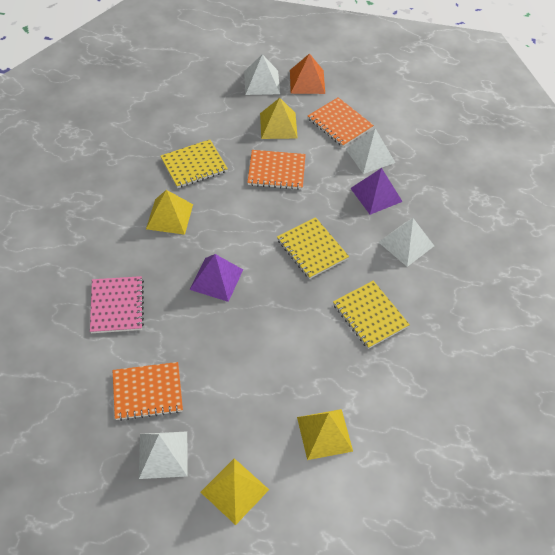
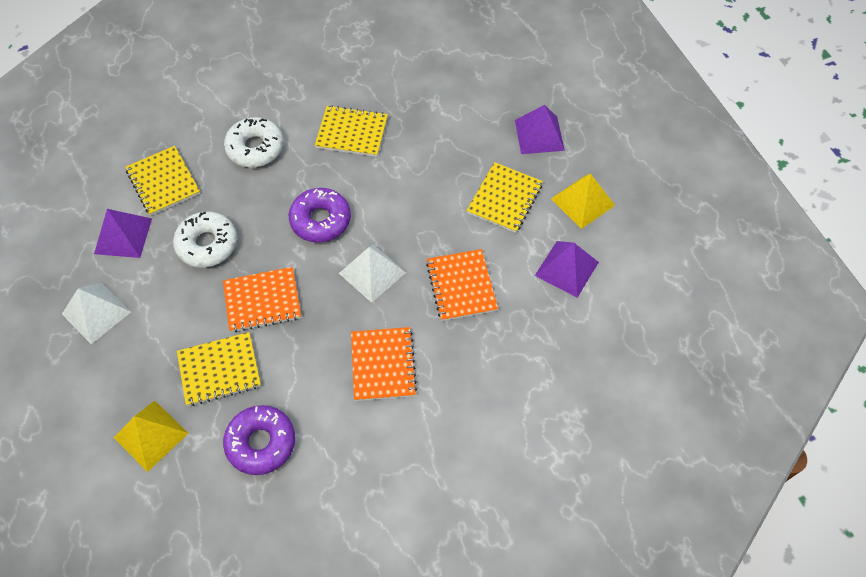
orange pyramid: [290,53,325,94] = 1 -> none = 0
pink notebook: [90,276,144,333] = 1 -> none = 0
purple donut: none = 0 -> [223,405,295,475] [289,188,351,243] = 2
purple pyramid: [190,254,243,302] [350,168,403,215] = 2 -> [94,209,152,258] [515,105,565,154] [535,241,599,298] = 3
white donut: none = 0 -> [173,211,237,268] [224,117,284,168] = 2
white pyramid: [139,432,188,479] [244,54,280,95] [346,128,395,174] [378,218,434,267] = 4 -> [62,283,131,344] [339,245,406,303] = 2
yellow notebook: [160,140,228,188] [277,217,349,279] [333,281,410,349] = 3 -> [125,146,200,216] [177,332,261,406] [315,105,388,157] [467,162,543,233] = 4
yellow pyramid: [146,190,193,235] [201,458,269,525] [260,98,298,139] [297,409,353,460] = 4 -> [114,401,189,472] [551,174,615,229] = 2

